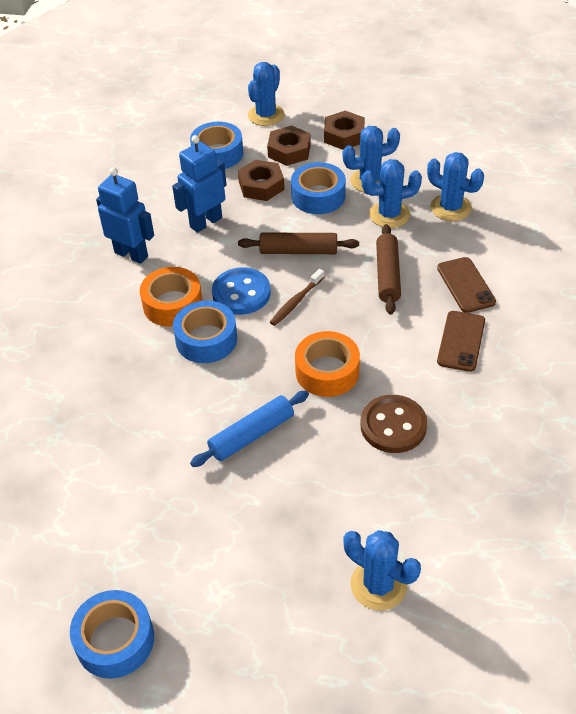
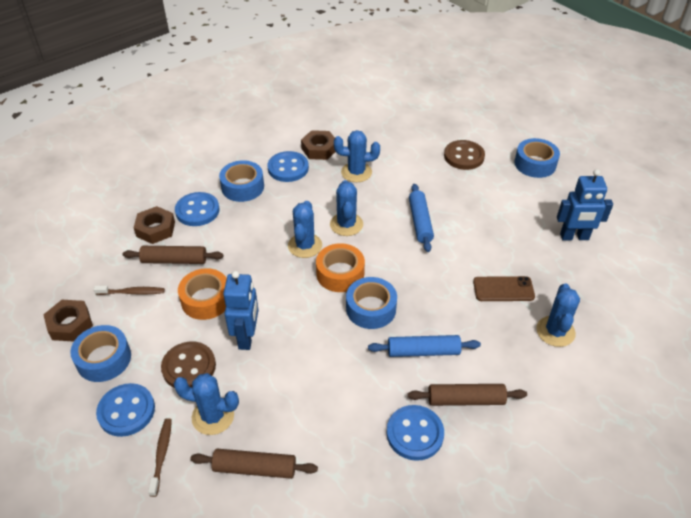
blue button: [212,267,271,315] = 1 -> [96,383,155,437] [175,192,219,226] [267,151,309,182] [386,405,444,461] = 4
blue rolling pin: [190,391,309,467] = 1 -> [368,335,481,357] [409,184,434,252] = 2
brown button: [360,395,427,453] = 1 -> [161,341,216,388] [444,140,485,170] = 2
brown phone: [437,257,496,313] [437,311,485,372] = 2 -> [473,276,535,301] = 1
brown rolling pin: [238,232,359,254] [376,224,401,315] = 2 -> [123,246,223,264] [190,449,318,479] [408,384,527,406] = 3
brown toothbrush: [270,269,324,326] = 1 -> [94,285,165,295] [148,418,172,497] = 2

